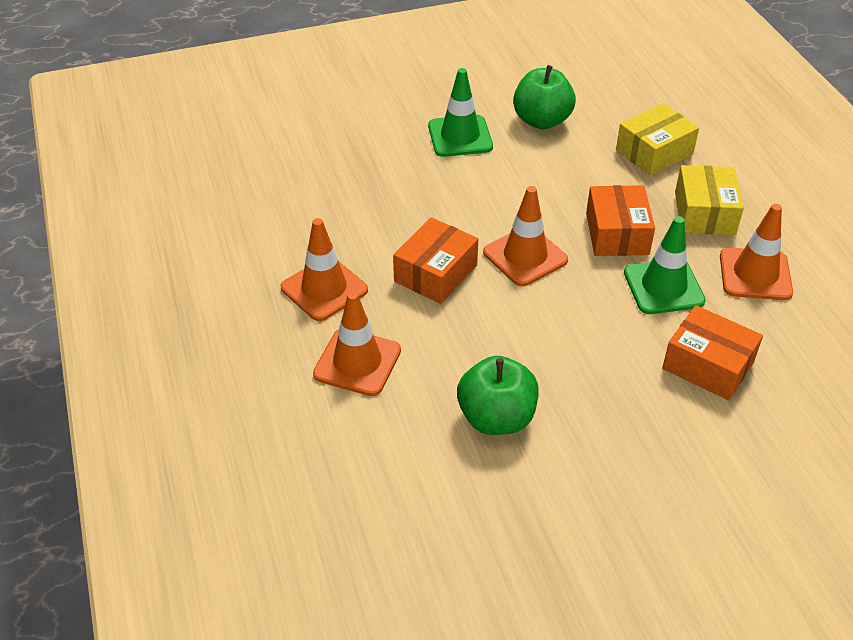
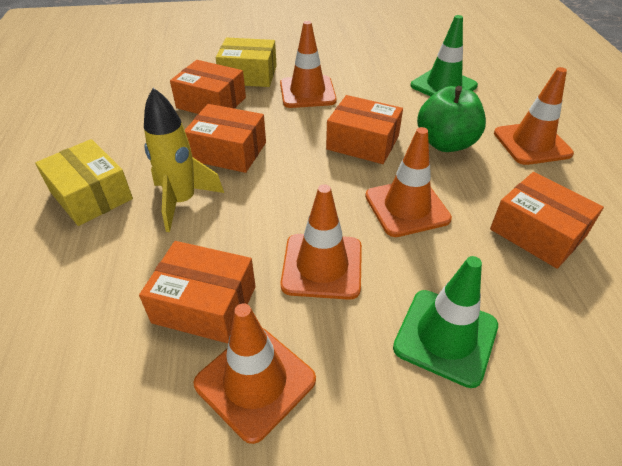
green apple: [457,356,539,435] [513,65,576,129] = 2 -> [417,86,486,152] = 1
orange box: [393,217,478,304] [586,185,655,256] [662,305,763,400] = 3 -> [139,241,256,344] [170,60,246,114] [185,104,266,173] [326,95,403,164] [490,172,604,269] = 5
orange traffic cone: [281,218,368,321] [313,291,401,396] [483,186,568,286] [720,204,793,300] = 4 -> [194,303,316,444] [280,21,337,108] [280,184,362,300] [365,127,452,237] [494,67,574,165] = 5
yellow rocket: none = 0 -> [144,88,224,232] = 1

